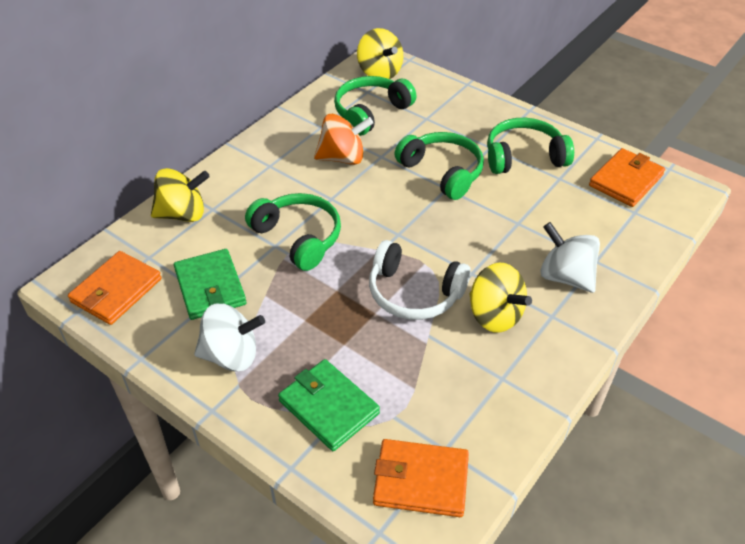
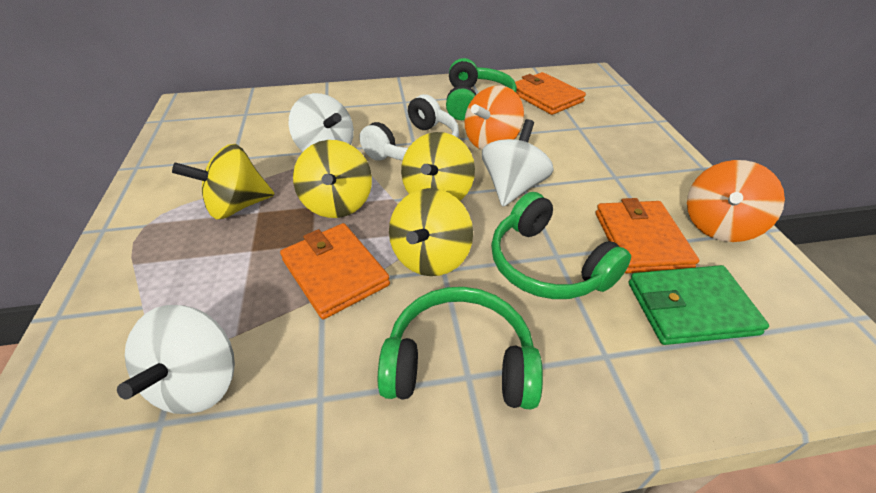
green headphones: [245,193,341,271] [334,76,417,136] [395,132,484,200] [487,118,574,174] = 4 -> [378,287,543,409] [446,58,517,120] [491,192,631,299] = 3
green wallet: [174,249,246,320] [278,359,380,451] = 2 -> [629,265,769,345] = 1
orange spinning top: [314,114,373,165] = 1 -> [464,85,524,150] [687,160,785,242] = 2
white spinning top: [194,304,265,371] [541,222,600,293] = 2 -> [117,305,235,414] [288,93,354,152] [482,119,554,206] = 3
yellow spinning top: [151,168,210,222] [357,28,403,79] [469,263,532,333] = 3 -> [172,144,275,219] [293,140,372,218] [389,188,473,276] [401,132,475,201] = 4

